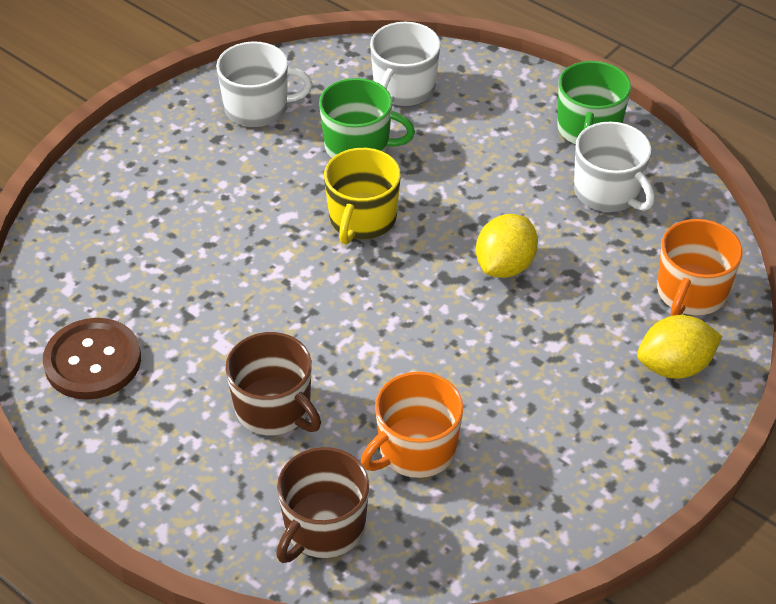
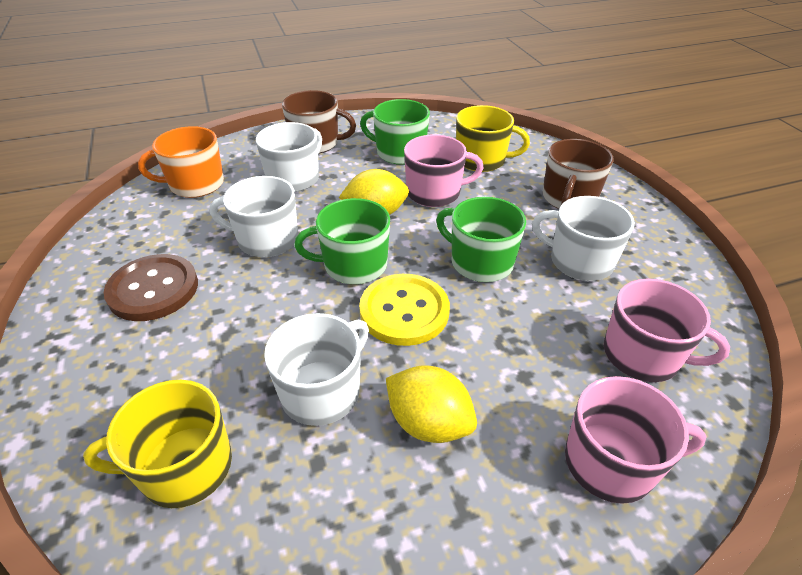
green mug: [319,78,415,158] [557,61,631,144] = 2 -> [294,198,390,284] [360,99,430,165] [436,197,526,282] = 3
orange mug: [361,371,463,478] [657,219,743,316] = 2 -> [138,126,224,198] = 1
pink mug: none = 0 -> [404,134,484,207] [565,376,707,504] [604,278,730,382] = 3
white mug: [216,41,312,127] [370,22,440,106] [574,122,655,212] = 3 -> [210,176,298,257] [256,122,322,192] [264,313,369,426] [532,196,635,281] = 4
yellow button: none = 0 -> [359,274,450,346] = 1
yellow mug: [324,148,401,244] = 1 -> [83,380,232,508] [456,105,530,172] = 2

